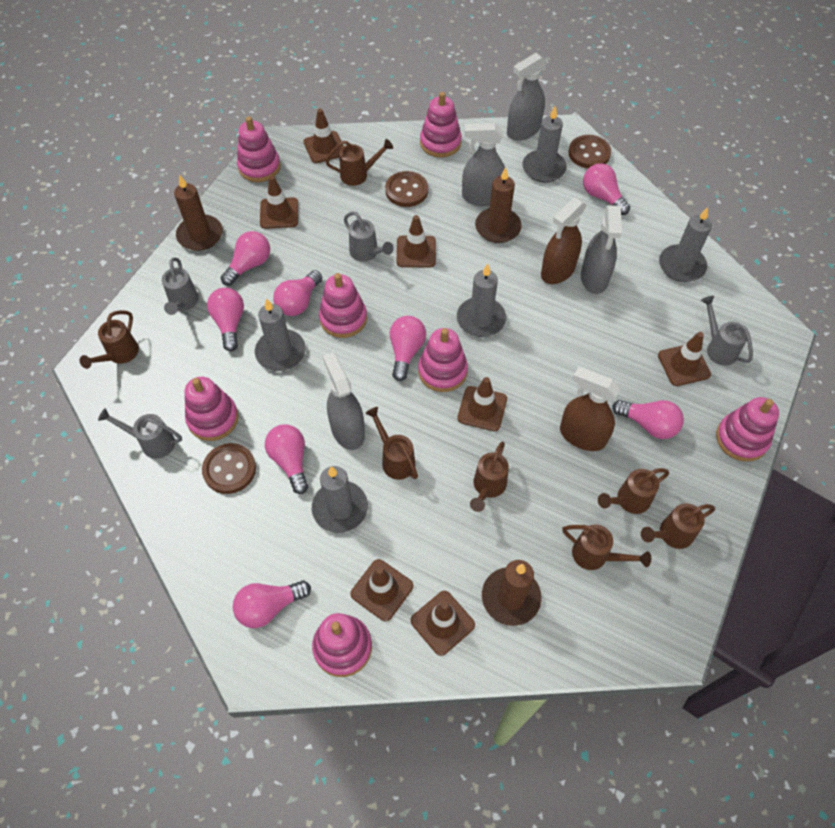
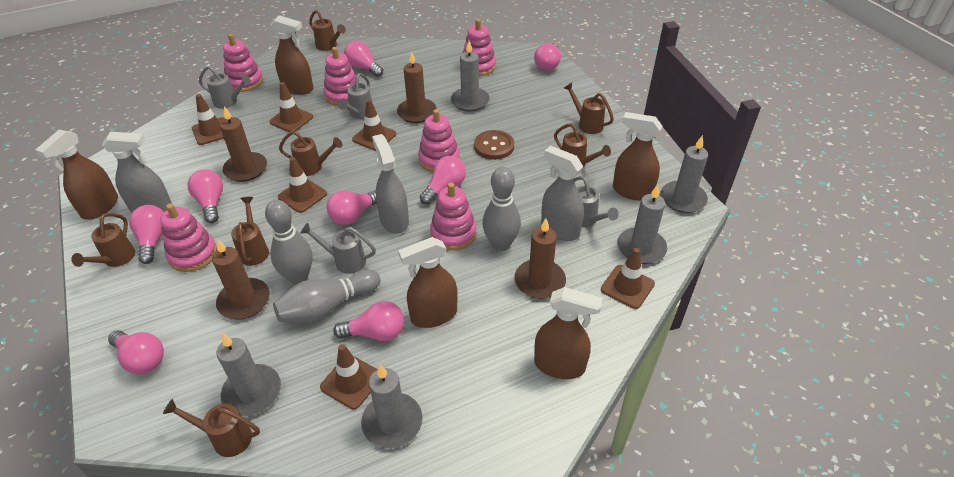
brown button: [202,443,256,494] [385,171,428,207] [569,135,611,169] = 3 -> [474,130,514,160] = 1
brown candle: [174,175,223,251] [475,167,522,243] [482,560,542,626] = 3 -> [212,238,270,320] [220,106,267,182] [397,51,437,123] [514,218,566,299] = 4
brown spray bottle: [541,198,587,284] [560,367,620,451] = 2 -> [35,130,118,220] [270,15,313,95] [398,237,458,328] [534,287,602,379] [613,112,662,201] = 5
brown traffic cone: [260,176,298,229] [304,109,344,163] [350,559,413,621] [397,215,436,267] [411,591,475,656] [457,377,507,431] [658,332,711,386] = 7 -> [192,94,225,145] [269,82,313,132] [278,157,327,213] [320,344,378,409] [352,99,396,151] [601,248,655,309] = 6
grey bowling pin: none = 0 -> [265,200,312,285] [273,269,380,323] [482,167,521,251] = 3
grey spray bottle: [323,352,365,450] [462,123,505,206] [507,53,547,141] [581,205,622,294] = 4 -> [102,132,172,213] [372,134,409,234] [541,146,584,241] = 3
pink stacking toy: [185,377,239,441] [237,117,281,182] [312,613,372,677] [319,273,367,338] [418,328,468,392] [420,92,462,158] [716,397,779,462] = 7 -> [160,203,217,272] [223,34,263,92] [323,47,356,106] [418,109,460,172] [430,183,477,250] [463,19,496,76] = 6

